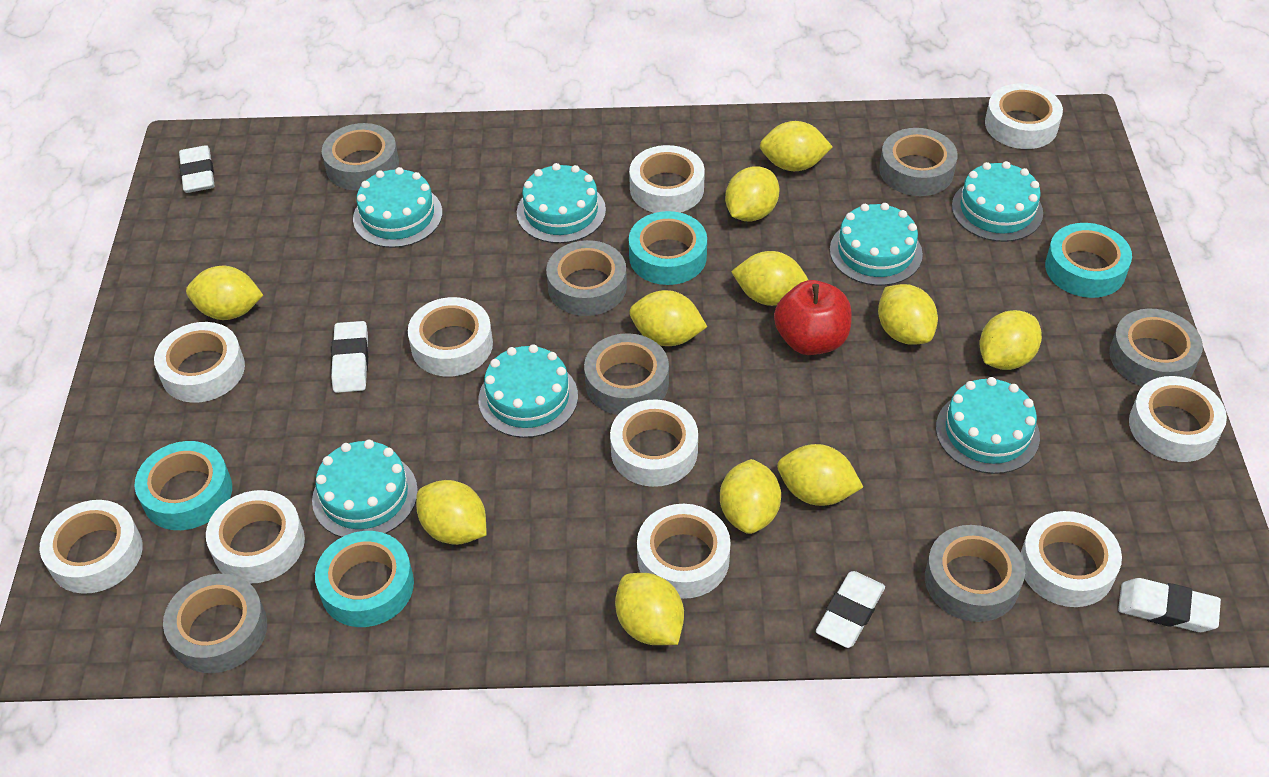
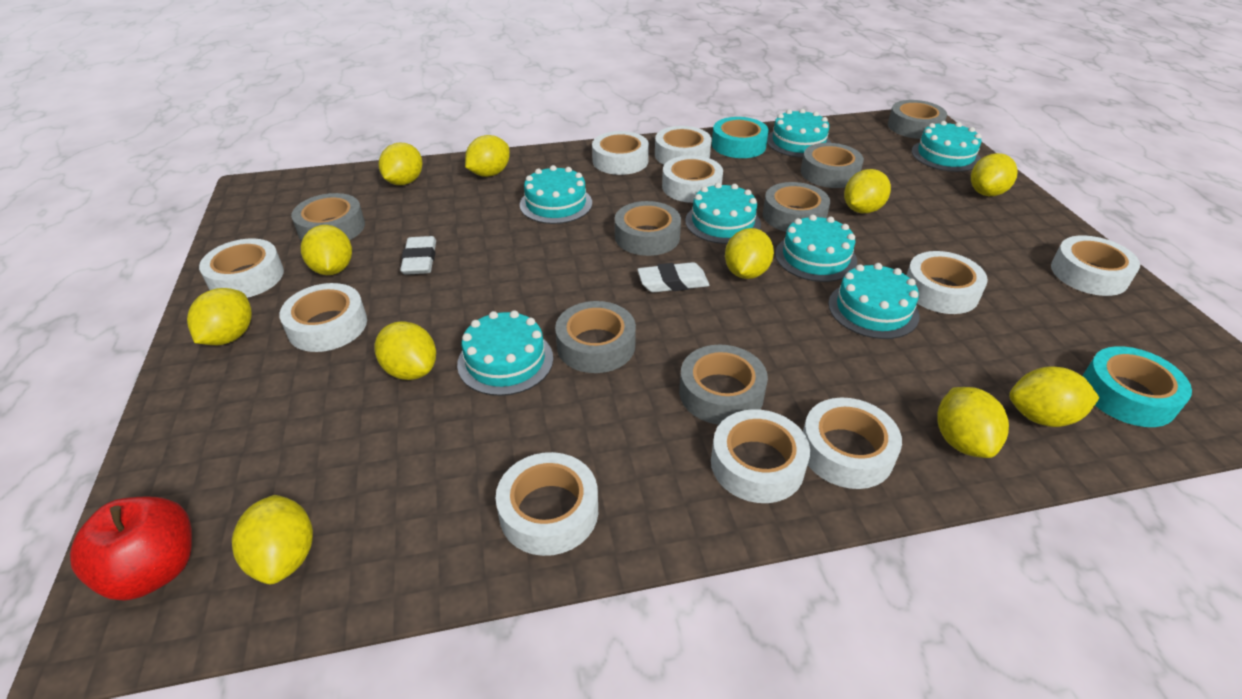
turquoise tape: [135,441,232,530] [315,531,414,627] [629,211,707,285] [1045,223,1132,298] = 4 -> [712,117,769,158] [1083,346,1192,427] = 2
white eraser: [179,145,215,193] [331,321,368,393] [816,571,885,648] [1118,578,1221,632] = 4 -> [400,236,436,275] [637,262,709,293] = 2

